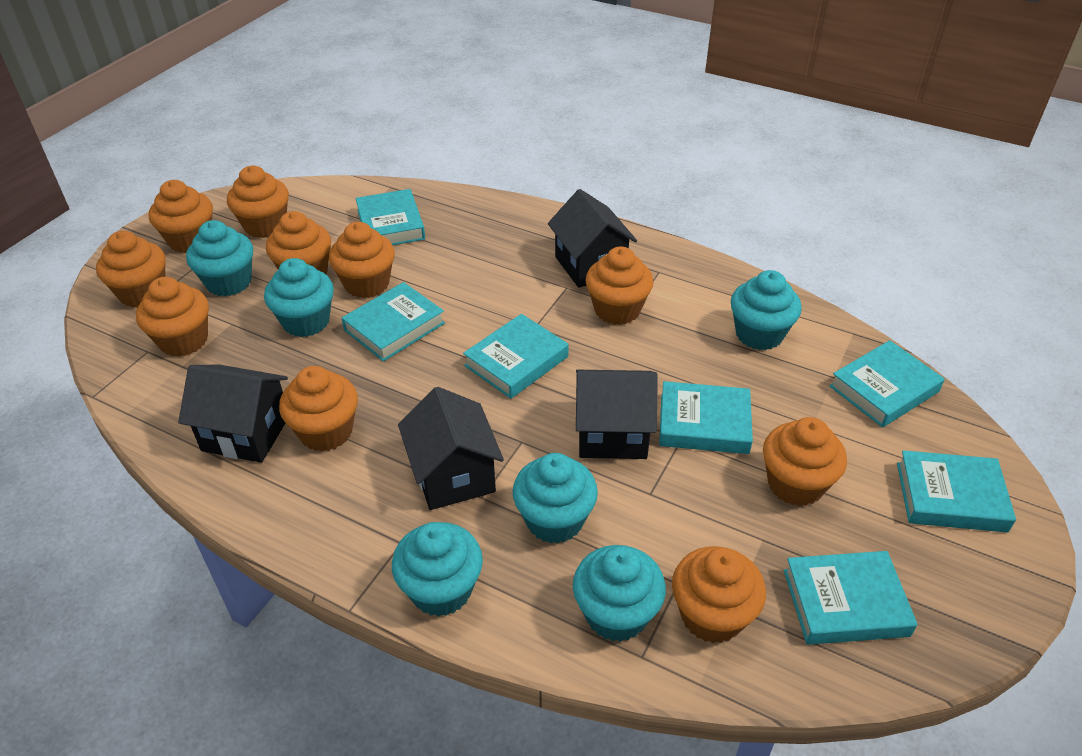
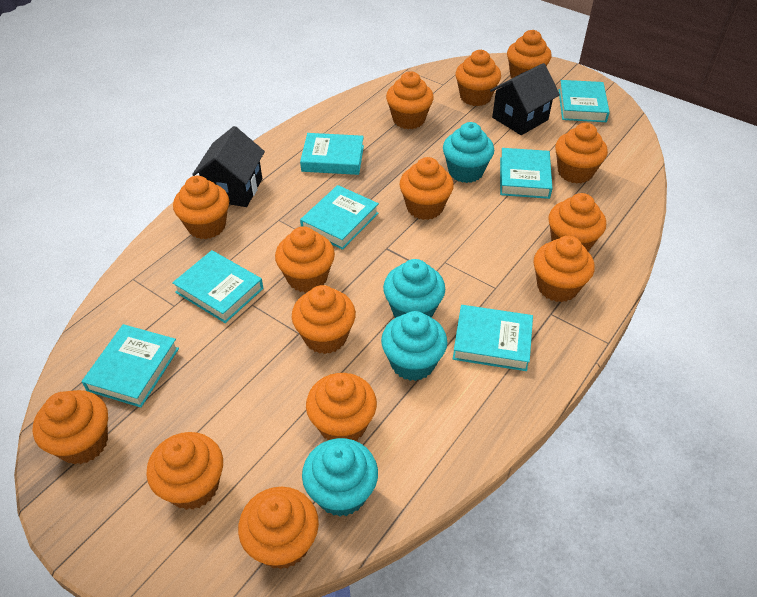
black house: [178,365,288,463] [398,387,504,510] [548,189,637,288] [576,370,658,459] = 4 -> [192,126,265,207] [490,63,560,135] = 2
orange cupcake: [96,231,166,308] [136,277,209,357] [149,180,213,253] [227,166,289,238] [266,211,331,274] [279,366,358,451] [329,222,395,298] [586,247,653,325] [672,546,766,643] [763,417,847,506] = 10 -> [33,390,108,465] [146,432,223,510] [173,176,229,239] [238,487,319,569] [275,226,335,293] [291,285,356,354] [306,373,377,441] [386,71,434,129] [399,157,454,220] [455,50,501,106] [507,30,552,78] [534,236,595,302] [548,193,606,252] [555,123,608,183] = 14
turquoise cupcake: [186,220,253,297] [264,258,334,337] [392,522,483,617] [512,453,598,544] [573,545,666,642] [731,270,802,350] = 6 -> [302,438,378,517] [381,311,447,381] [383,259,445,318] [443,122,494,183] = 4

